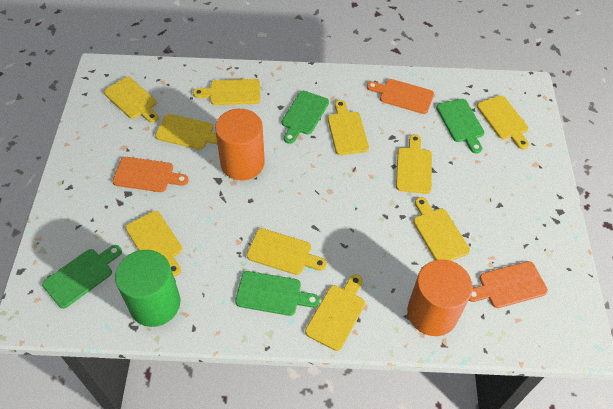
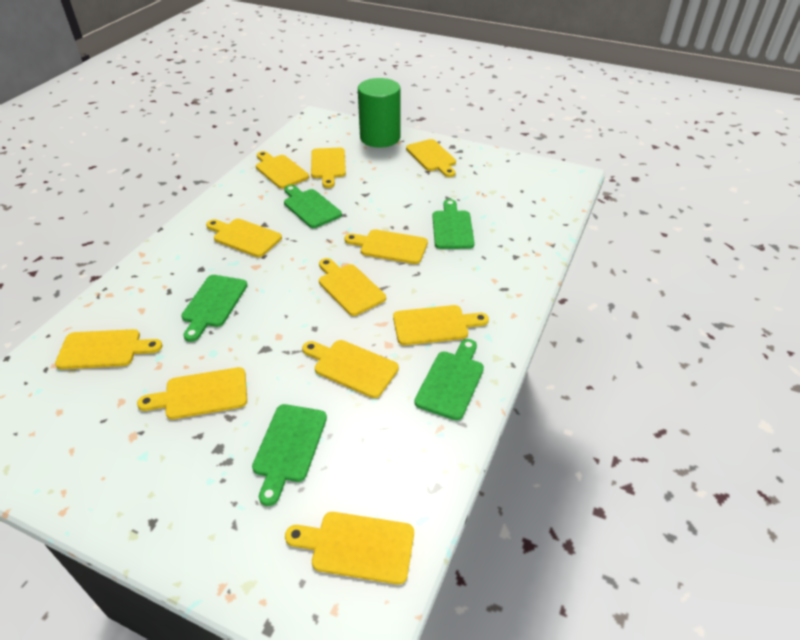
green cutting board: [42,245,122,309] [235,271,320,316] [282,91,329,144] [436,99,485,154] = 4 -> [181,275,248,342] [252,404,327,506] [284,185,342,228] [414,339,484,421] [432,199,475,249] = 5
orange cutting board: [113,157,189,192] [367,79,434,114] [469,261,548,308] = 3 -> none = 0
orange cylinder: [215,109,265,180] [407,259,473,336] = 2 -> none = 0
yellow cutting board: [104,77,159,123] [126,211,182,277] [155,114,218,149] [193,79,261,105] [247,228,327,275] [305,274,365,351] [328,100,369,155] [396,134,432,194] [413,197,470,261] [477,96,529,150] = 10 -> [55,329,162,369] [137,367,247,419] [206,219,282,257] [256,151,309,189] [285,512,414,585] [302,340,399,398] [311,147,346,188] [319,258,386,316] [344,229,428,264] [393,305,489,345] [406,139,456,177] = 11

